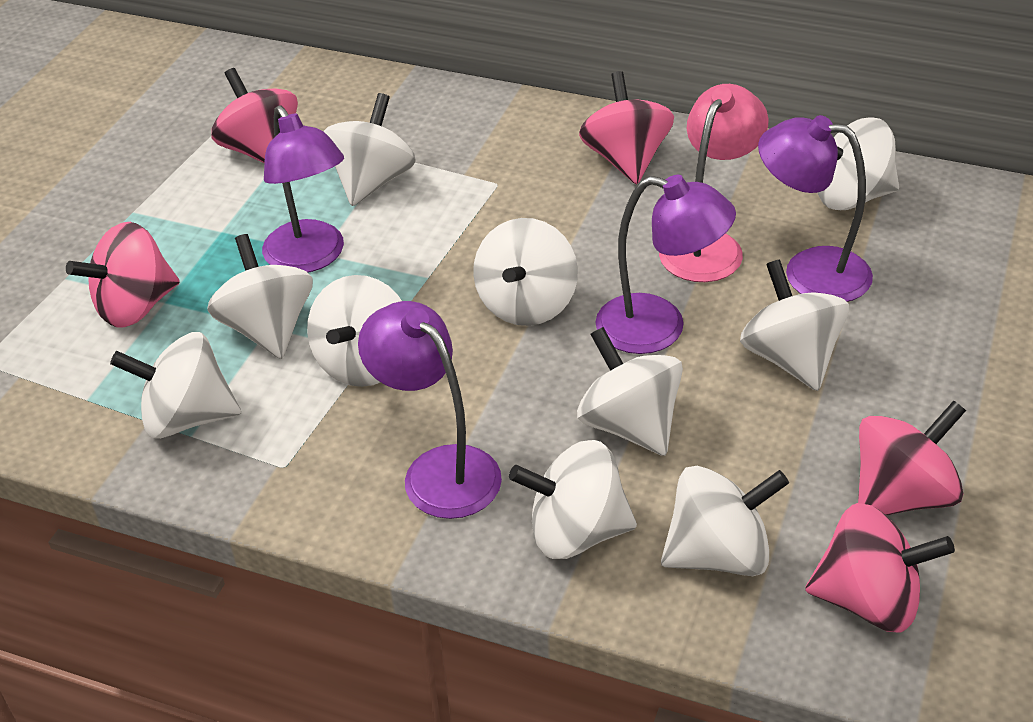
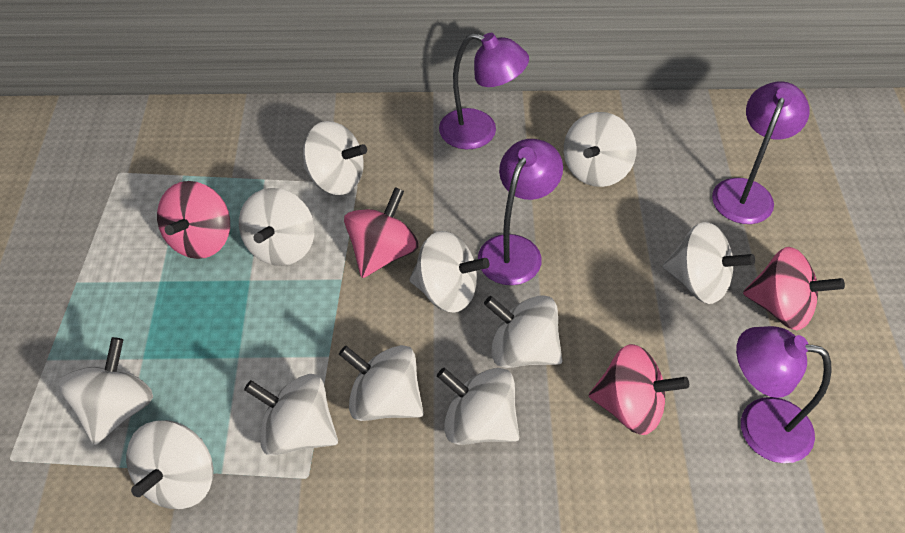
pink lamp: [659,84,769,282] = 1 -> none = 0
pink spinning top: [66,222,180,328] [211,68,298,163] [579,71,674,184] [805,503,955,632] [858,401,966,515] = 5 -> [157,181,230,259] [344,187,419,278] [589,344,689,435] [743,247,845,330] = 4
white spinning top: [110,332,241,439] [207,234,313,359] [307,275,402,387] [323,93,416,206] [473,218,578,326] [509,440,637,559] [577,327,683,456] [661,466,789,576] [740,260,849,391] [818,117,899,210] = 10 -> [58,337,153,445] [126,420,213,509] [239,188,314,266] [244,374,338,456] [303,121,367,195] [339,345,424,421] [409,231,489,313] [437,368,519,445] [484,295,563,368] [564,112,637,187] [663,222,755,304] = 11

